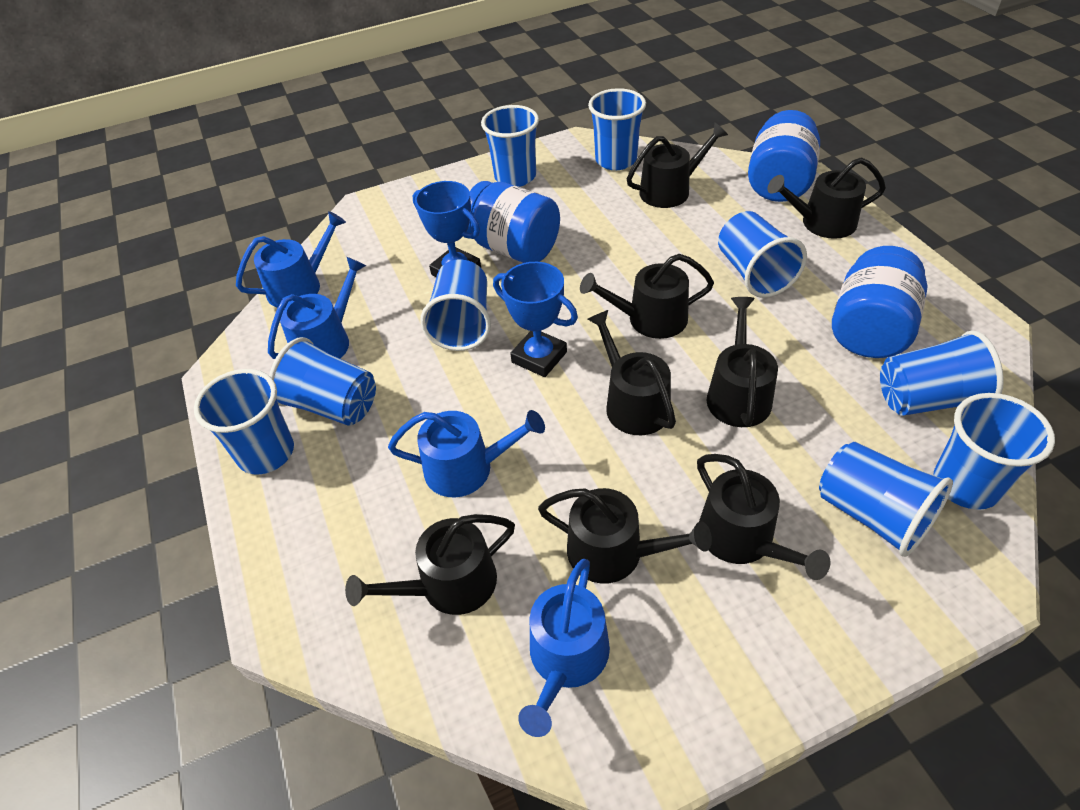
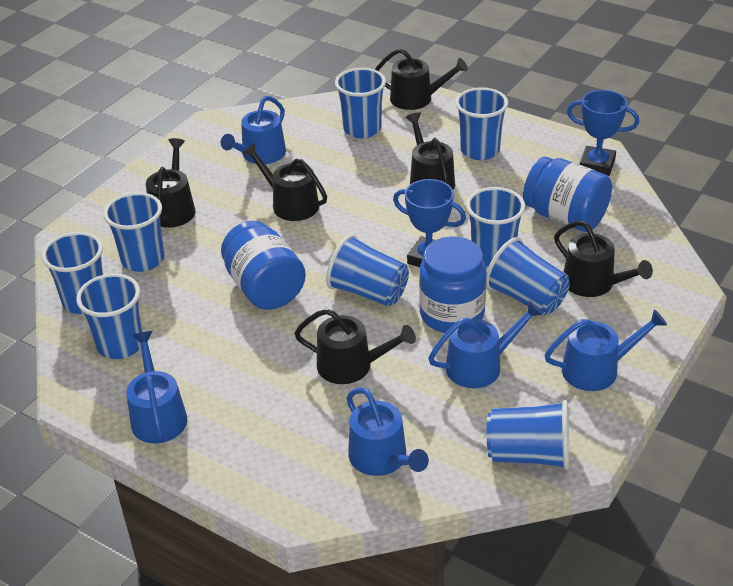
black watering can: [345,514,515,615] [538,488,712,584] [580,254,714,339] [588,310,676,435] [627,123,728,208] [697,454,830,580] [707,297,778,427] [768,157,886,239] = 8 -> [146,138,196,228] [242,143,327,221] [294,309,416,384] [375,49,468,110] [405,112,455,190] [554,221,653,297] = 6
blue watering can: [236,211,346,308] [268,257,367,359] [388,410,545,497] [518,559,610,737] = 4 -> [126,331,187,444] [221,96,286,164] [346,387,429,476] [428,300,543,388] [545,309,667,391] = 5

